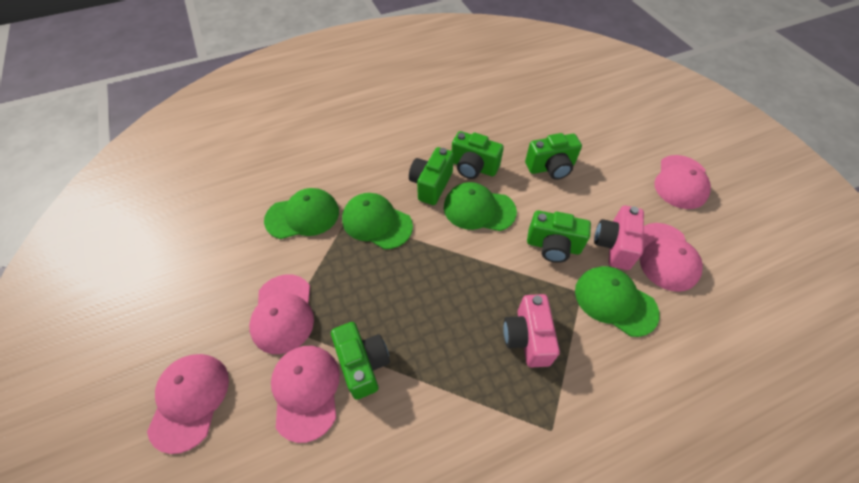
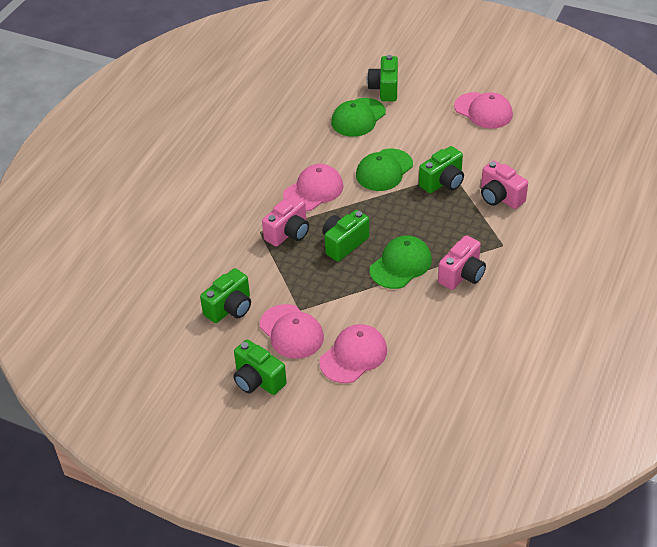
green cap: [264,188,339,239] [342,193,413,249] [444,182,517,231] [575,266,660,337] = 4 -> [331,98,386,137] [356,149,413,191] [370,235,432,289] = 3
pink camera: [503,294,560,368] [594,206,644,270] = 2 -> [262,195,309,247] [438,235,486,290] [481,160,528,209] = 3
pink cap: [147,354,229,454] [249,274,314,354] [271,346,340,443] [640,223,703,292] [654,155,711,209] = 5 -> [260,304,324,359] [283,164,343,211] [319,324,387,383] [454,92,513,129] = 4

